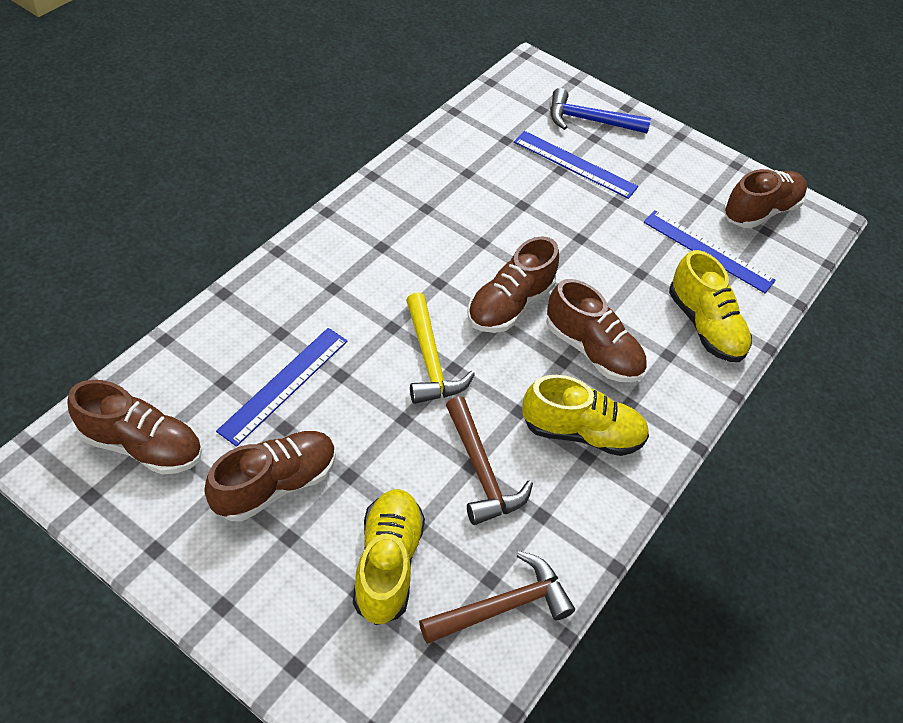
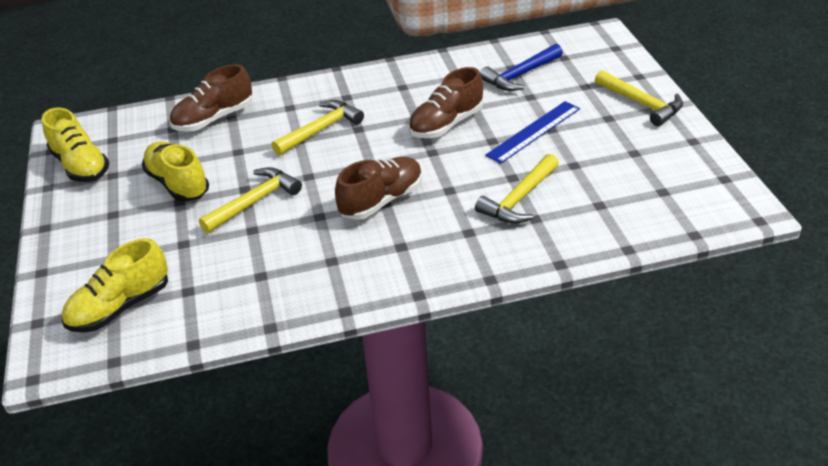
blue ruler: [216,328,348,447] [514,131,638,199] [644,210,776,293] = 3 -> [485,101,580,164] = 1
brown hammer: [419,551,575,644] [446,396,533,525] = 2 -> none = 0
brown shoe: [67,380,202,475] [204,431,336,522] [467,236,559,333] [546,279,647,383] [723,169,807,228] = 5 -> [170,64,252,132] [335,157,422,220] [409,67,483,138] = 3
yellow hammer: [406,293,475,404] = 1 -> [199,167,302,233] [272,100,364,156] [475,154,559,224] [595,70,683,126] = 4

